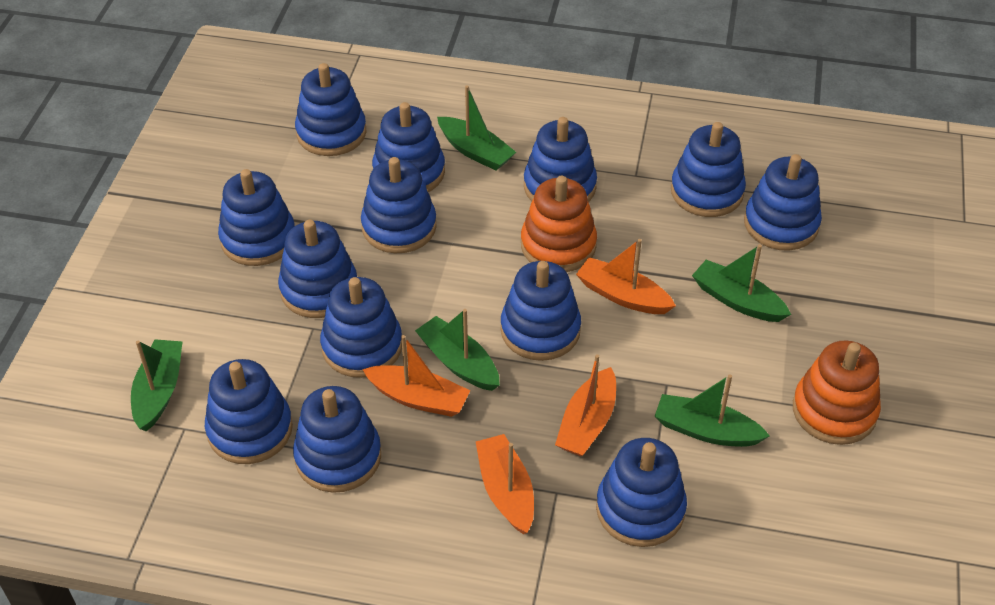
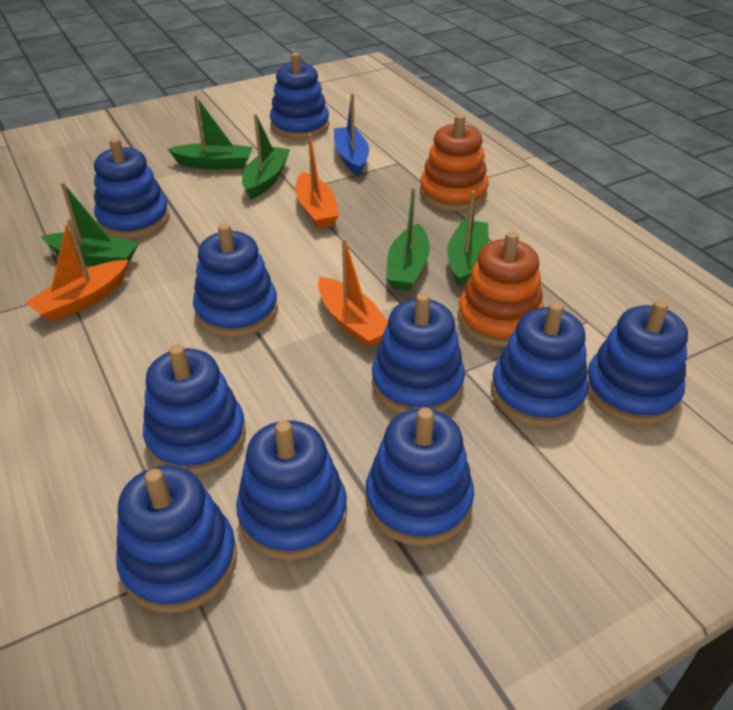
blue boat: none = 0 -> [334,94,369,176] = 1
blue stacking toy: [205,359,293,464] [218,169,295,266] [278,220,357,318] [293,386,381,493] [295,63,366,156] [320,277,402,378] [361,157,437,253] [372,102,445,192] [501,261,581,361] [524,117,597,202] [596,438,687,547] [671,122,746,217] [744,154,822,251] = 13 -> [94,138,169,239] [116,465,237,613] [143,345,246,475] [193,223,278,337] [236,420,347,560] [270,53,329,139] [365,408,474,546] [372,293,465,413] [491,302,588,427] [587,300,688,425] = 10
orange boat: [362,335,471,417] [476,434,534,534] [555,354,616,456] [576,239,676,314] = 4 -> [25,218,128,322] [296,133,339,229] [318,238,388,348] = 3

